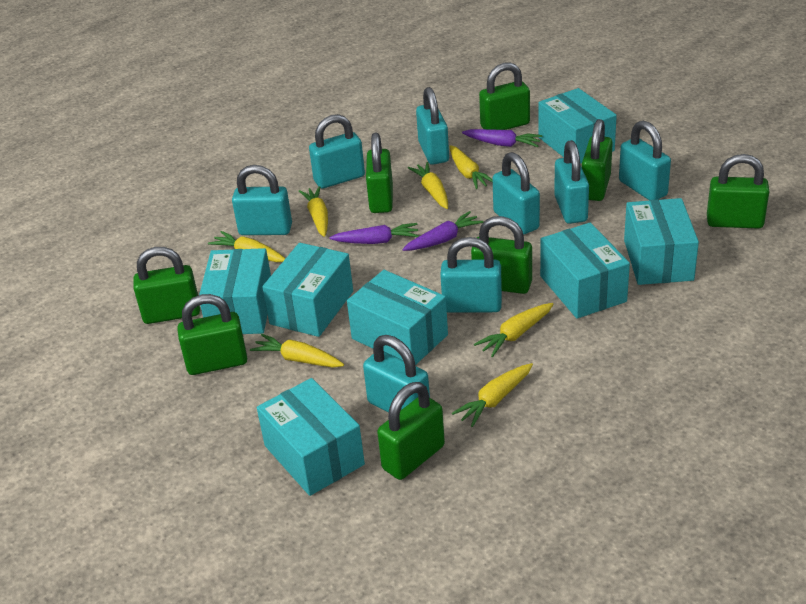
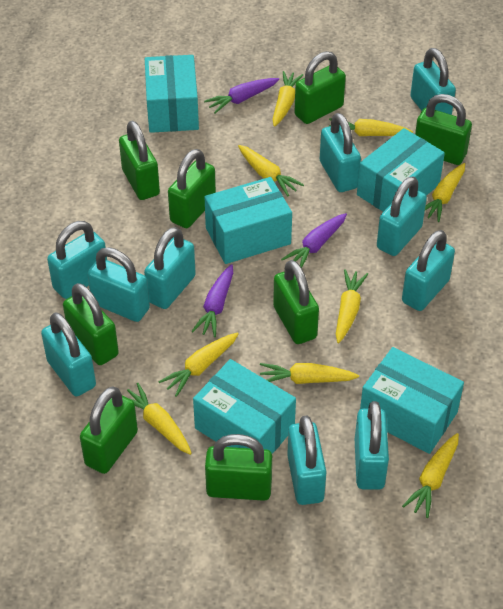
turquoise box: [199,248,271,334] [257,378,365,496] [262,243,353,337] [347,270,448,365] [538,88,617,164] [540,223,630,319] [624,198,699,285] = 7 -> [145,55,199,133] [193,359,296,454] [205,177,292,264] [357,128,445,212] [360,347,464,454] = 5
turquoise padlock: [232,165,292,235] [309,114,365,189] [363,335,430,413] [416,87,449,165] [440,237,502,312] [493,152,540,235] [554,140,589,224] [619,121,671,201] = 8 -> [41,312,96,396] [47,221,107,299] [87,247,150,322] [144,227,196,309] [287,416,326,505] [320,113,361,192] [355,401,389,490] [377,176,427,256] [402,230,455,311] [410,48,456,115] = 10
yellow carrot: [208,231,285,262] [250,334,344,368] [299,186,328,237] [408,162,448,209] [449,145,493,189] [452,363,533,427] [474,303,554,357] = 7 -> [127,383,192,455] [159,333,239,397] [238,145,304,196] [260,363,359,384] [272,71,303,127] [329,118,413,136] [336,269,368,343] [402,433,459,518] [425,163,465,222] = 9

